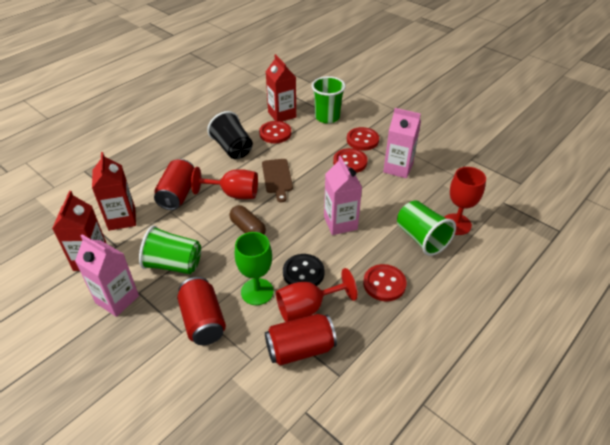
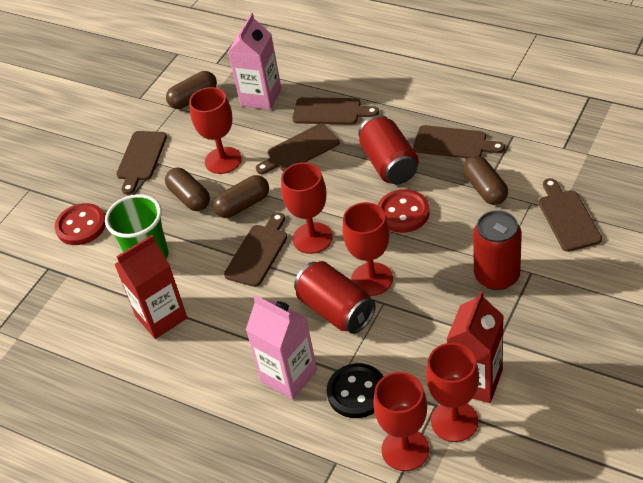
black cup: [207,111,253,159] = 1 -> none = 0
brown capsule: [229,205,266,235] = 1 -> [165,168,210,211] [166,71,217,109] [213,175,269,218] [463,156,508,205] = 4
brown cutting board: [262,159,293,202] = 1 -> [116,131,167,195] [224,212,287,287] [256,124,340,174] [292,97,379,125] [413,125,505,159] [539,178,602,252] = 6
green cup: [139,226,201,274] [312,76,346,124] [397,200,456,256] = 3 -> [105,194,169,259] = 1
green goblet: [235,232,274,305] = 1 -> none = 0
pink carton: [75,234,139,317] [324,156,362,235] [383,108,421,178] = 3 -> [228,13,282,110] [246,295,317,400] = 2
red button: [259,121,291,143] [333,148,368,173] [347,127,379,150] [363,264,407,302] = 4 -> [55,203,106,245] [378,189,430,233] = 2
red carton: [52,191,107,271] [92,152,136,231] [266,54,296,122] = 3 -> [114,235,187,339] [446,291,504,403] = 2
red goblet: [191,167,258,199] [276,268,358,322] [444,167,486,235] = 3 -> [189,87,242,174] [281,162,333,254] [343,202,393,296] [373,372,429,471] [426,343,479,442] = 5

